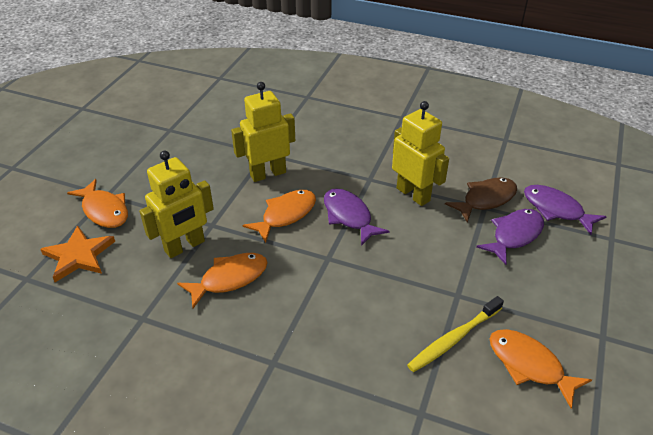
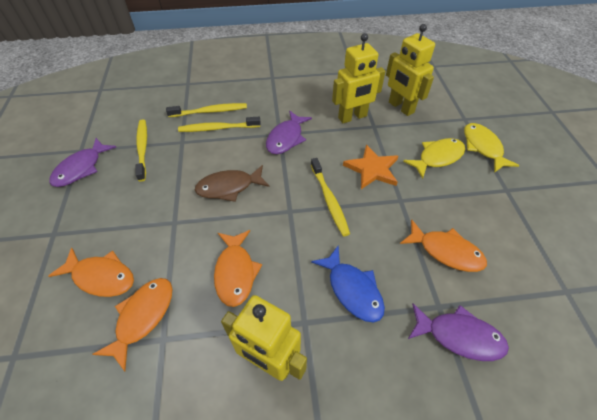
blue fish: none = 0 -> [311,246,385,322] = 1
yellow fish: none = 0 -> [403,138,465,179] [464,123,520,173] = 2
yellow toothbrush: [407,296,504,372] = 1 -> [135,119,147,181] [166,103,247,117] [178,117,261,132] [311,158,350,236] = 4

